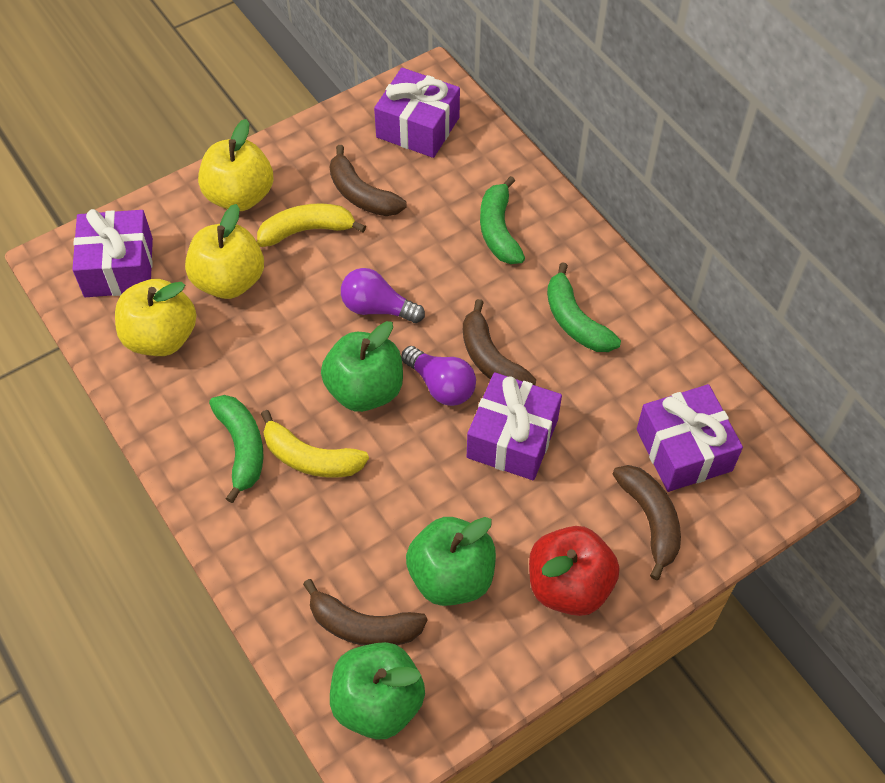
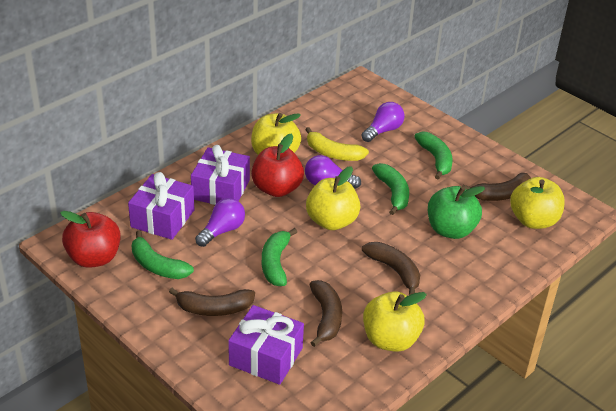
green apple: [321,321,403,412] [330,642,425,740] [406,517,496,606] = 3 -> [428,186,485,239] = 1
green banana: [209,395,263,503] [480,176,525,264] [547,262,621,352] = 3 -> [132,231,194,279] [262,228,297,286] [372,163,409,215] [414,131,453,179] = 4
purple gift: [72,209,153,297] [374,68,460,158] [467,372,562,480] [637,384,743,492] = 4 -> [128,172,195,240] [191,145,250,205] [228,305,304,385] = 3
purple light bulb: [341,268,425,323] [401,346,476,406] = 2 -> [195,198,245,247] [305,155,361,189] [362,102,405,142] = 3
red apple: [529,526,619,616] = 1 -> [60,211,121,268] [251,133,304,197] = 2
yellow apple: [115,279,197,356] [185,204,264,299] [198,119,273,211] = 3 -> [251,113,301,155] [306,166,360,230] [363,291,427,352] [510,177,565,229] = 4
yellow banana: [257,203,366,247] [261,410,369,478] = 2 -> [305,127,369,161] = 1

